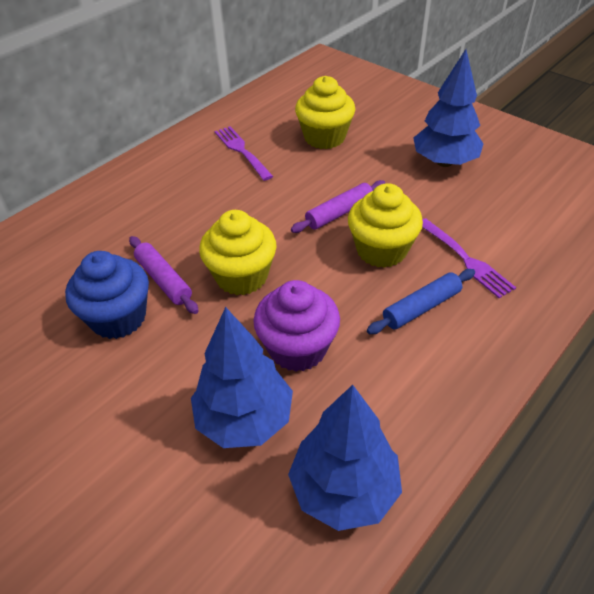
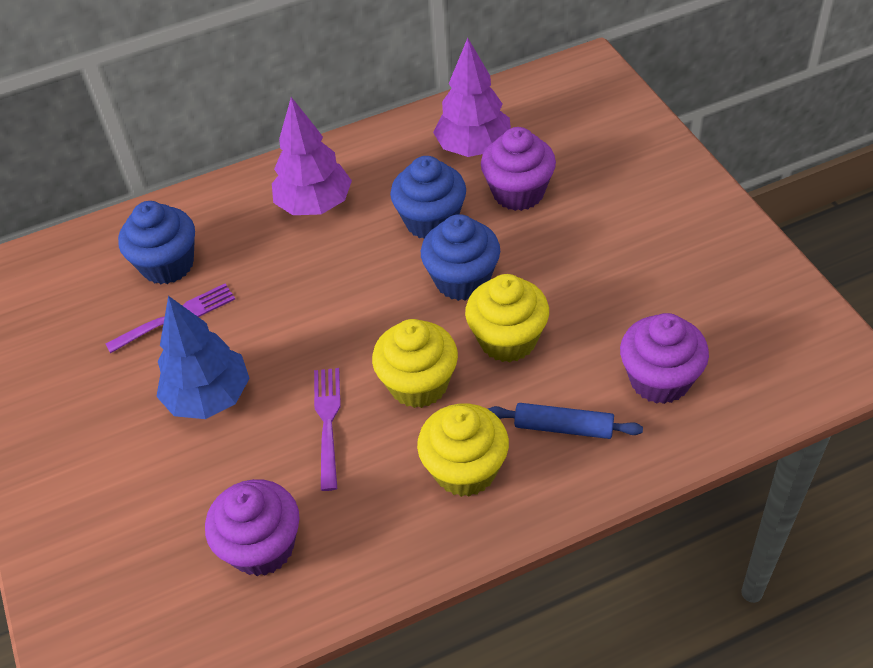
blue cupcake: [65,251,149,339] = 1 -> [118,201,195,284] [390,156,466,239] [421,214,500,301] = 3
blue tree: [191,307,293,448] [288,385,402,531] [413,49,484,167] = 3 -> [156,296,250,419] = 1
purple cupcake: [254,280,340,372] = 1 -> [205,479,300,576] [481,127,556,211] [620,313,709,404] = 3
purple rolling pin: [129,236,199,314] [291,180,386,233] = 2 -> none = 0
purple tree: none = 0 -> [272,97,352,215] [433,38,511,157] = 2

